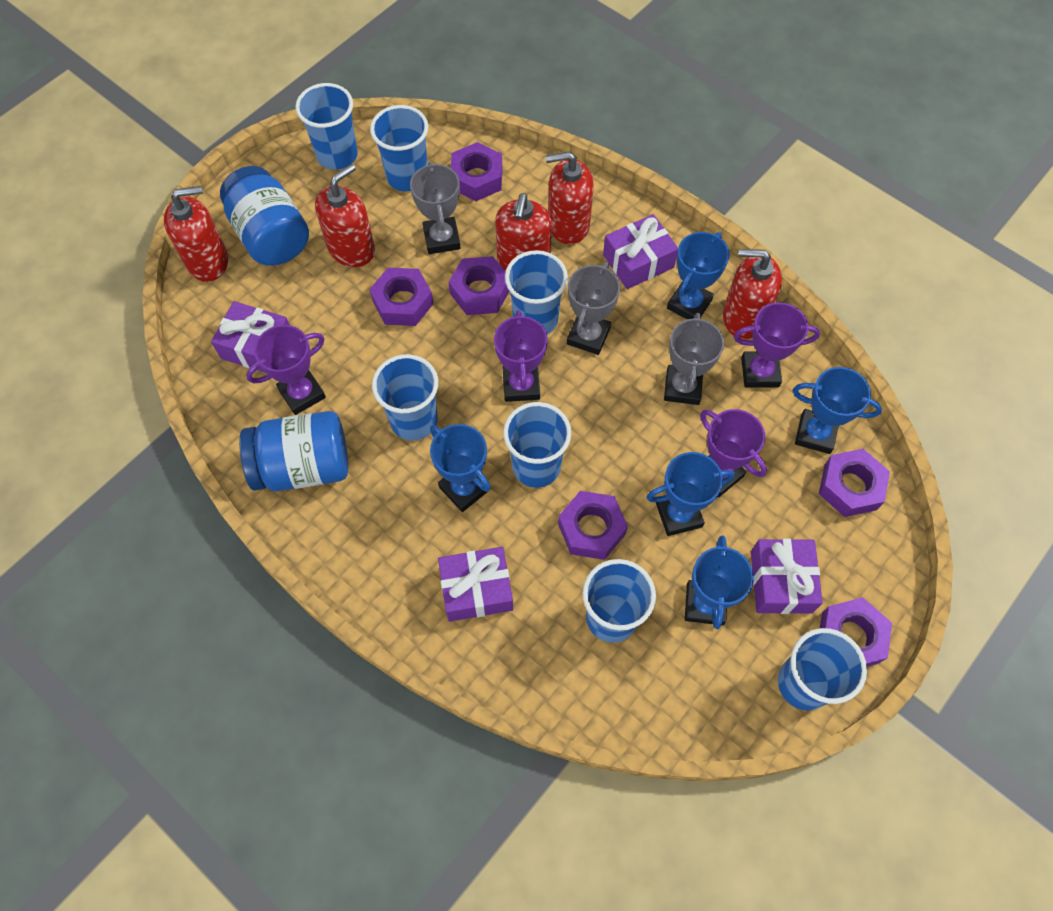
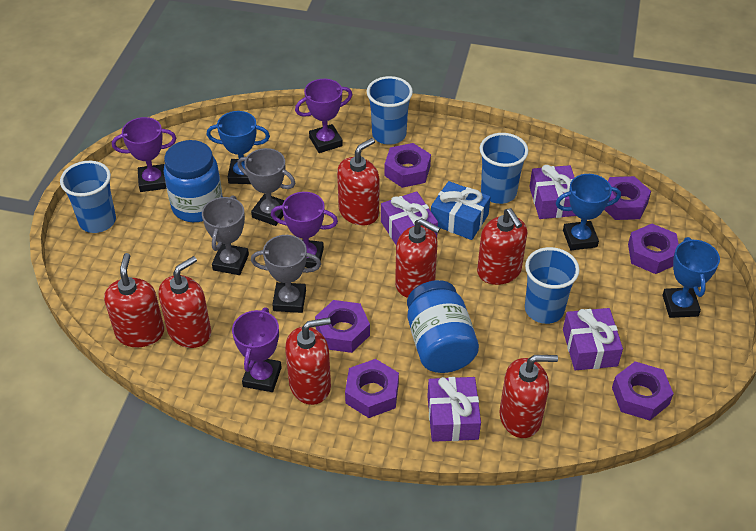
blue cup: [295,83,358,170] [370,105,428,192] [372,354,438,440] [503,402,571,488] [505,250,568,334] [583,559,656,643] [778,628,867,710] = 7 -> [60,161,116,233] [367,76,413,145] [480,133,528,204] [525,247,580,324] = 4
blue gift: none = 0 -> [431,181,491,240] = 1
blue trophy: [430,424,491,512] [646,452,735,536] [667,232,730,319] [685,536,754,629] [793,367,882,454] = 5 -> [207,111,270,184] [556,174,621,250] [663,237,720,318] = 3
red soap dispenser: [164,186,228,282] [315,164,375,267] [495,193,552,271] [546,151,594,245] [723,249,782,339] = 5 -> [104,253,164,347] [159,256,211,348] [285,317,331,405] [337,138,379,226] [395,218,440,298] [477,208,527,285] [499,355,558,438] = 7

